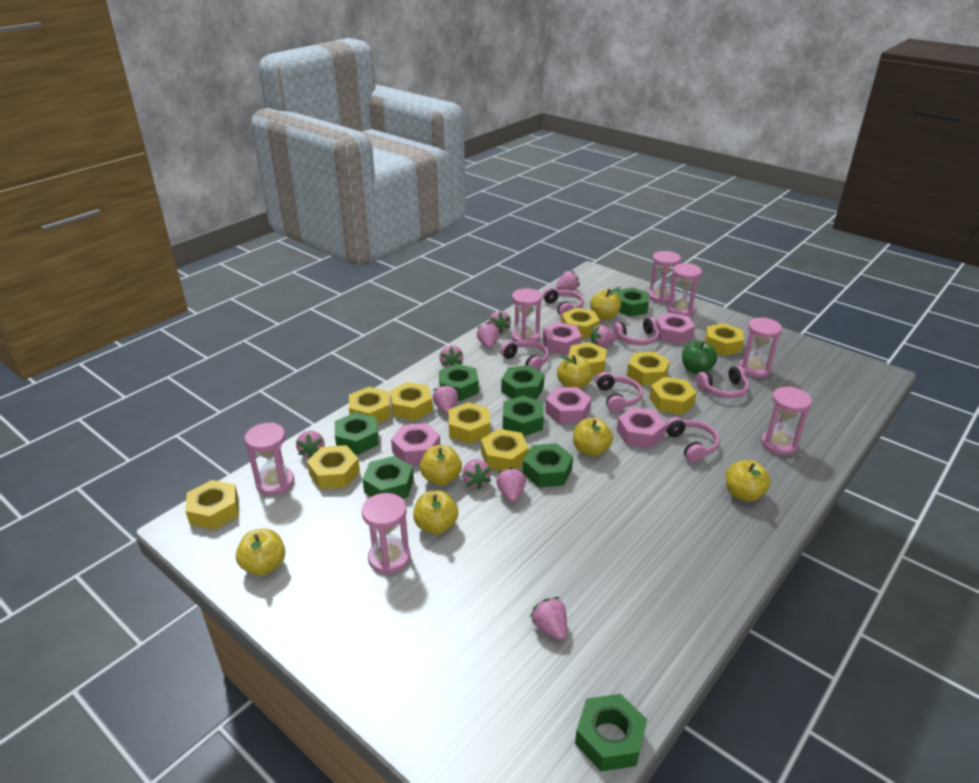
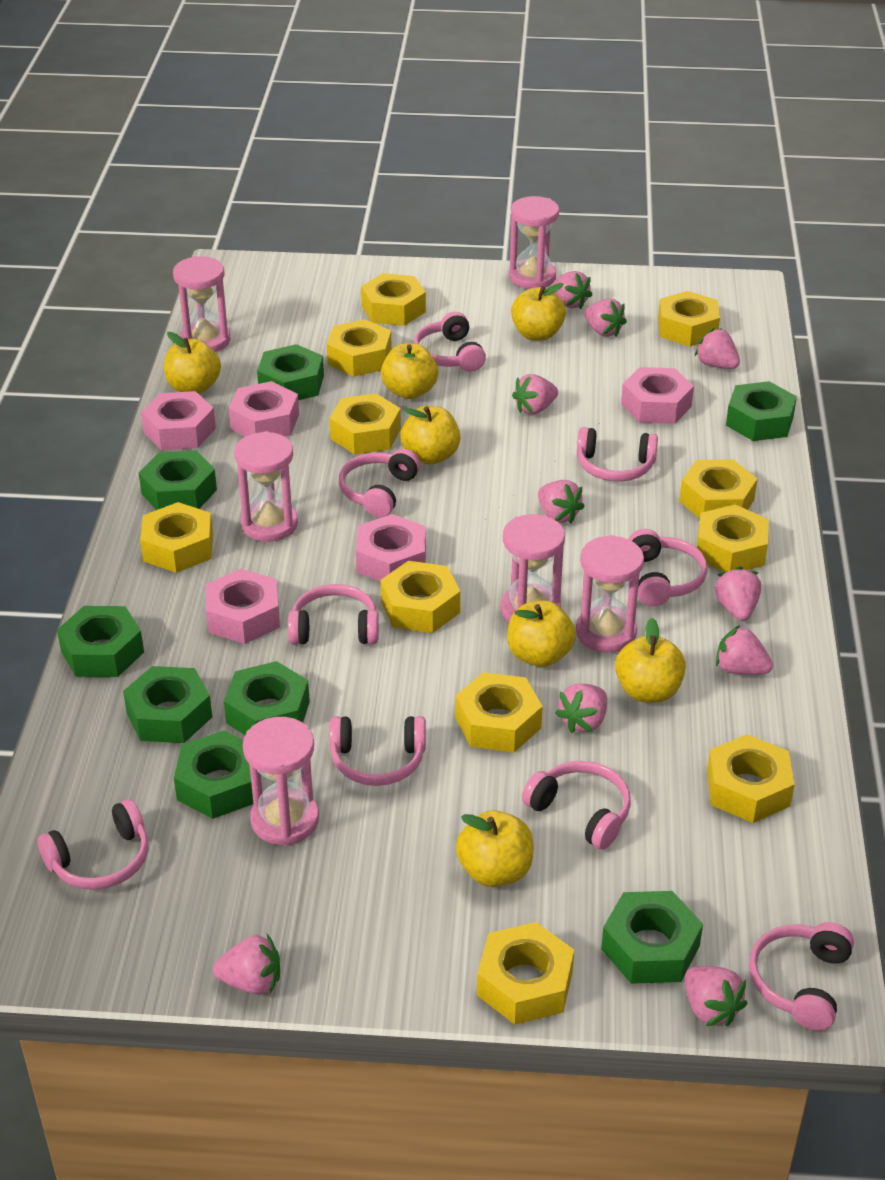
green apple: [682,341,717,374] = 1 -> none = 0
pink headphones: [501,340,549,371] [543,288,584,317] [596,372,643,413] [613,317,659,345] [665,417,720,463] [696,366,749,398] = 6 -> [37,799,149,890] [288,584,379,645] [329,716,426,786] [339,449,421,518] [414,312,486,372] [522,761,631,850] [577,427,658,482] [628,529,707,606] [749,922,854,1031] = 9
pink hourglass: [244,423,294,496] [362,493,411,575] [511,288,542,342] [648,251,681,303] [667,263,702,316] [739,317,782,378] [761,386,812,455] = 7 -> [173,256,230,352] [234,431,298,542] [243,717,319,846] [501,514,565,622] [509,196,559,289] [576,535,644,653] = 6

